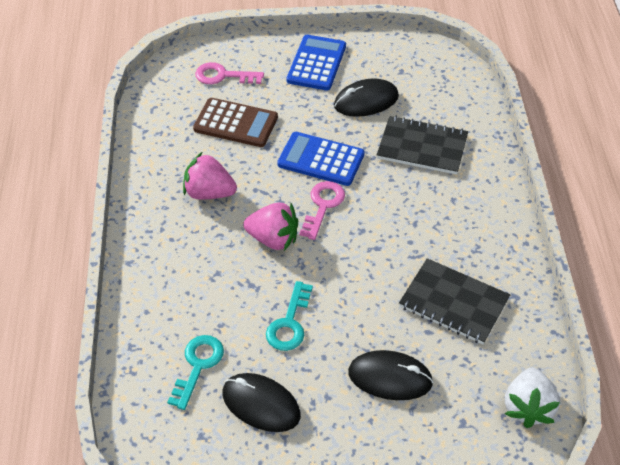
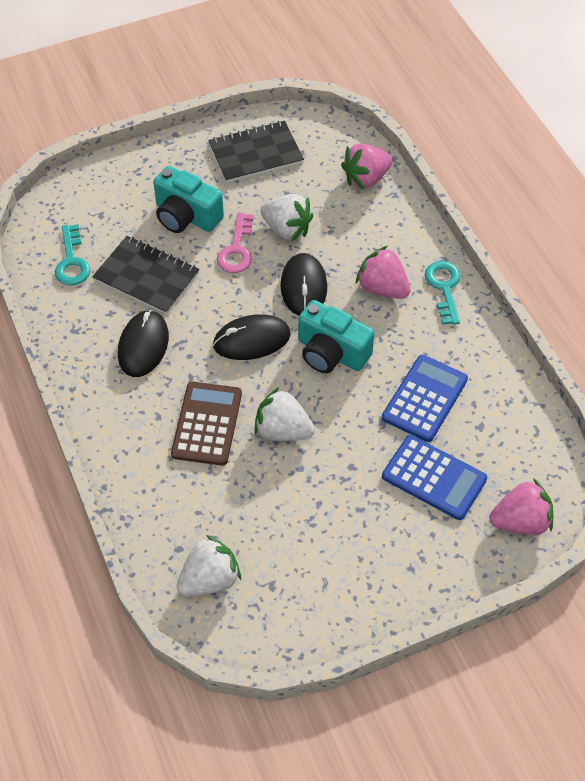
pink key: [195,62,264,84] [299,181,345,240] = 2 -> [217,213,254,273] = 1
pink strawberry: [183,152,237,200] [243,203,298,251] = 2 -> [341,143,392,189] [356,246,410,299] [489,478,553,535] = 3
turquoise camera: none = 0 -> [153,166,224,233] [298,300,374,373] = 2
white strawberry: [505,368,560,428] = 1 -> [177,535,241,596] [254,387,315,441] [260,194,313,242] = 3

